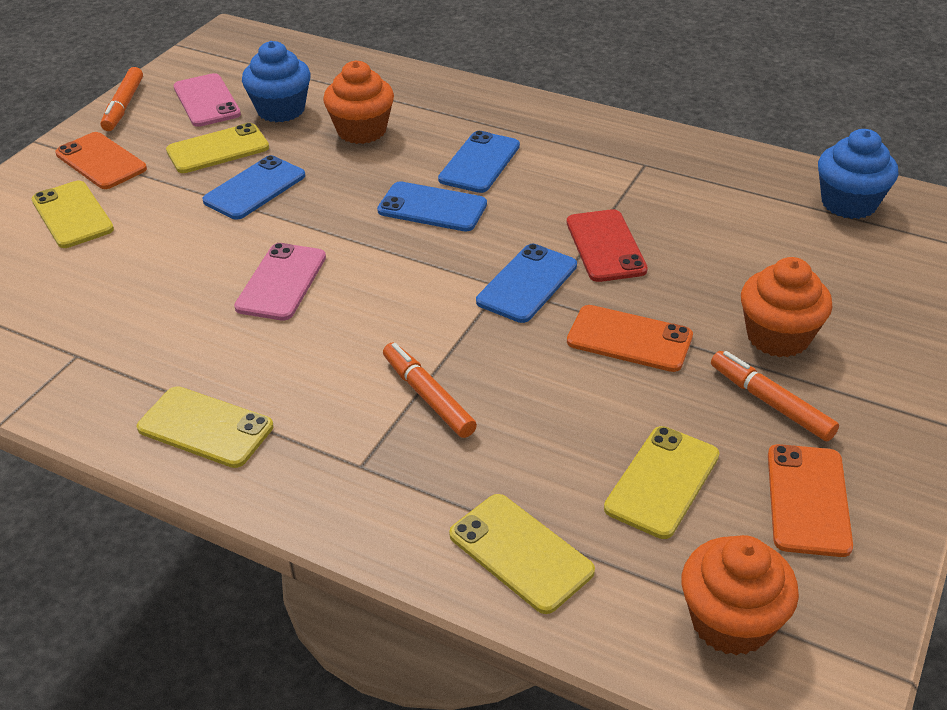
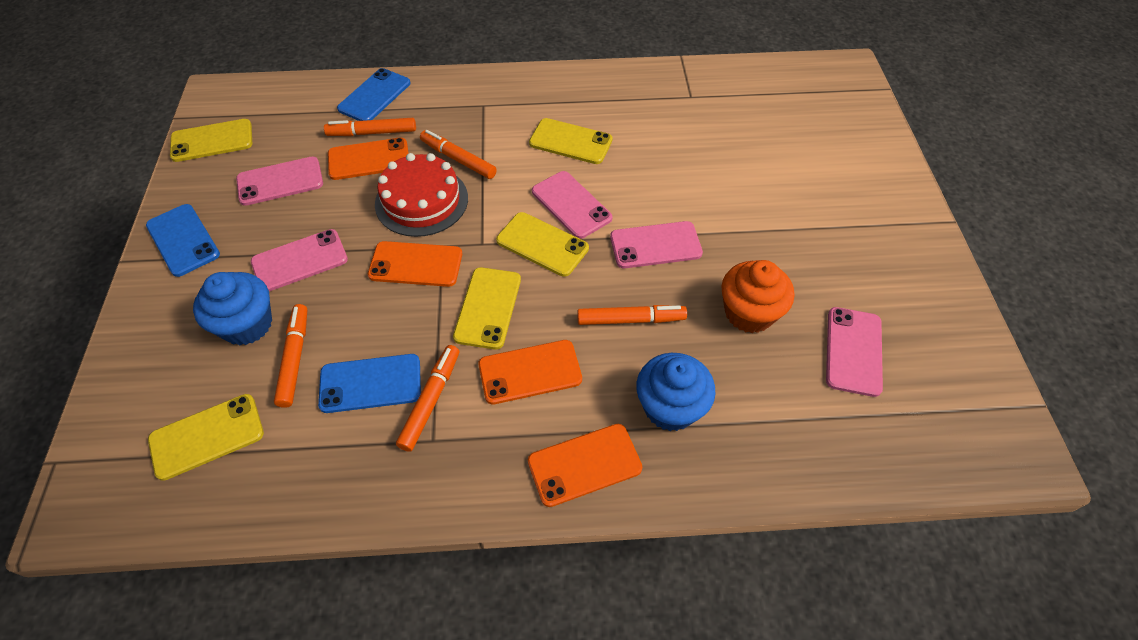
blue phone: [202,155,305,220] [377,182,487,232] [438,131,520,193] [476,244,577,323] = 4 -> [146,204,220,277] [318,354,421,413] [337,68,410,121] = 3
orange cupcake: [323,61,394,144] [682,535,799,656] [741,257,833,357] = 3 -> [721,260,794,333] = 1
orange marker: [100,67,143,131] [383,343,477,438] [711,351,839,441] = 3 -> [274,304,307,408] [324,118,416,136] [396,345,459,452] [420,130,497,179] [577,305,687,325] = 5
orange phone: [55,132,147,189] [567,305,693,372] [768,444,853,557] = 3 -> [328,138,409,180] [368,241,462,287] [478,340,582,404] [528,424,642,507] = 4
pink phone: [174,73,241,127] [234,243,326,321] = 2 -> [236,157,323,206] [251,229,348,291] [532,171,612,239] [610,221,703,268] [826,307,883,397] = 5
red cake: none = 0 -> [375,153,468,237] = 1
red phone: [567,209,648,282] = 1 -> none = 0

